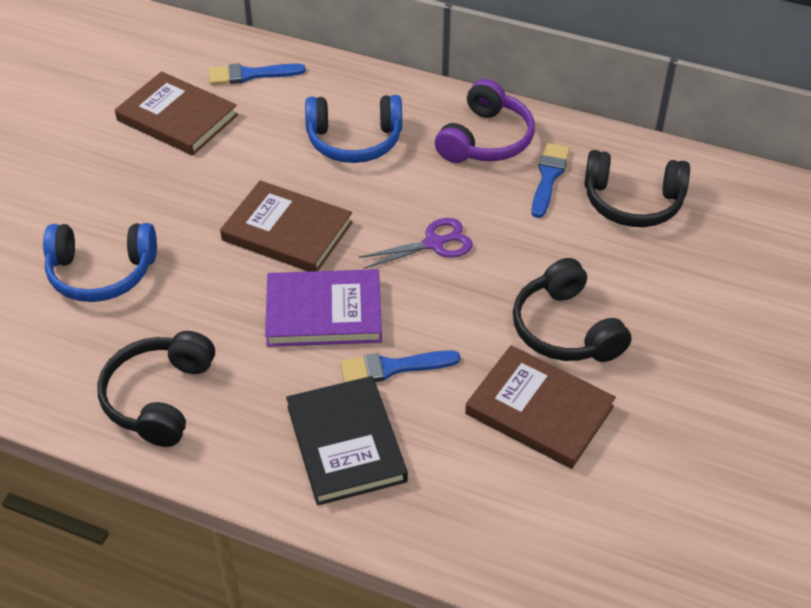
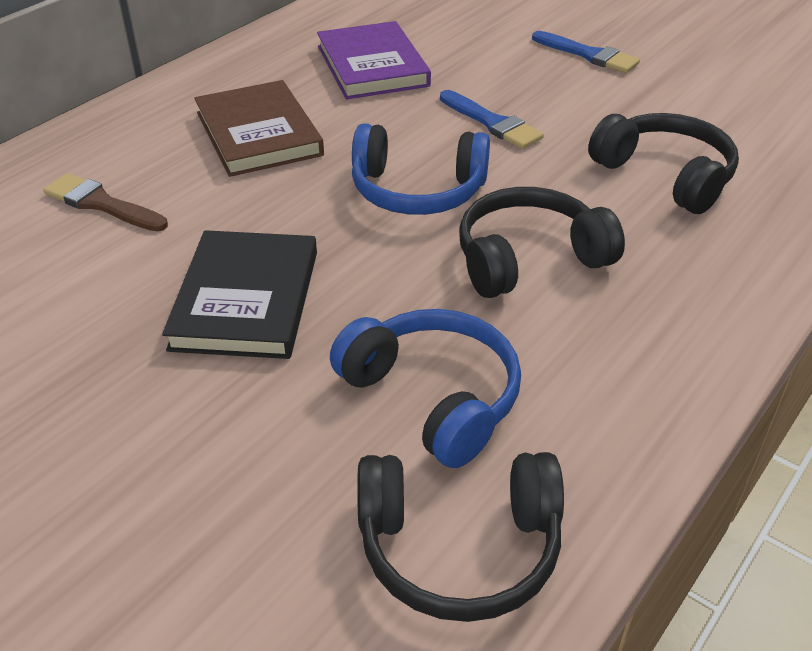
blue brush: [209,64,306,85] [340,350,460,382] [532,143,570,218] = 3 -> [440,90,544,149] [532,31,640,73] = 2
brown book: [115,71,238,156] [220,180,353,272] [465,345,616,469] = 3 -> [194,80,324,177] = 1
brown brush: none = 0 -> [43,173,168,232] = 1
purple headphones: [435,79,535,163] = 1 -> none = 0
purple scissors: [358,218,473,269] = 1 -> none = 0

